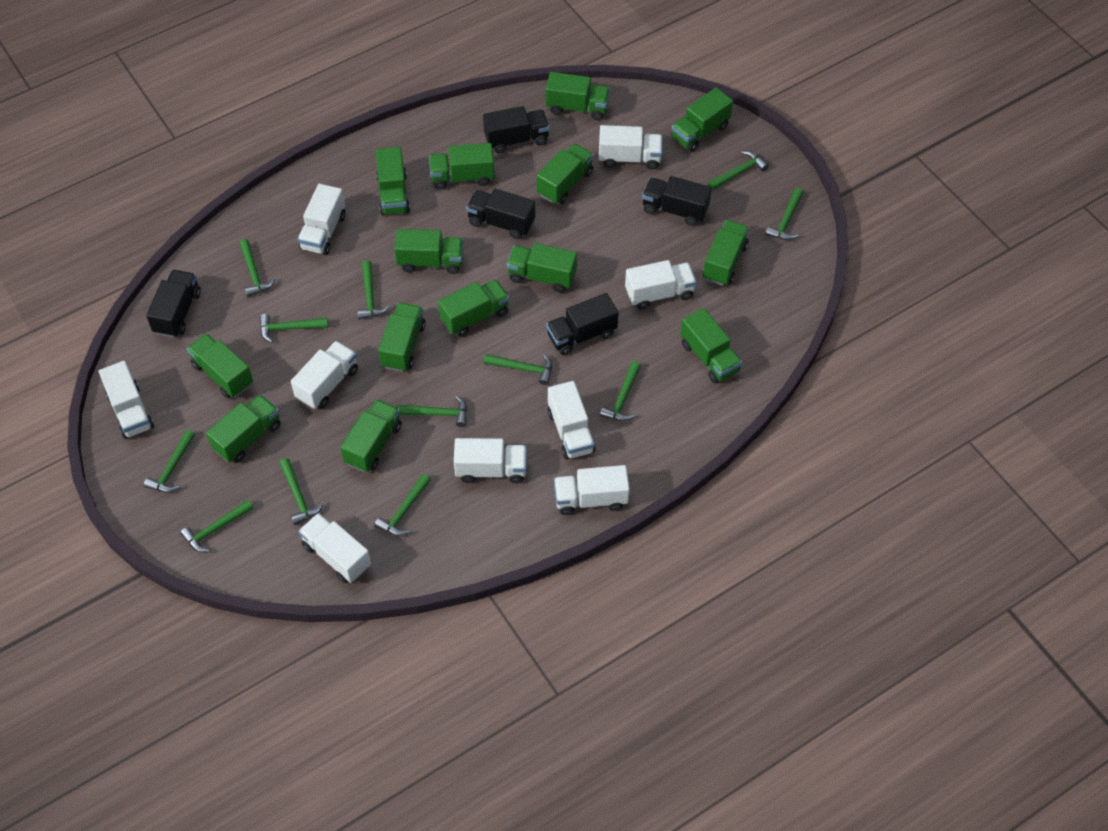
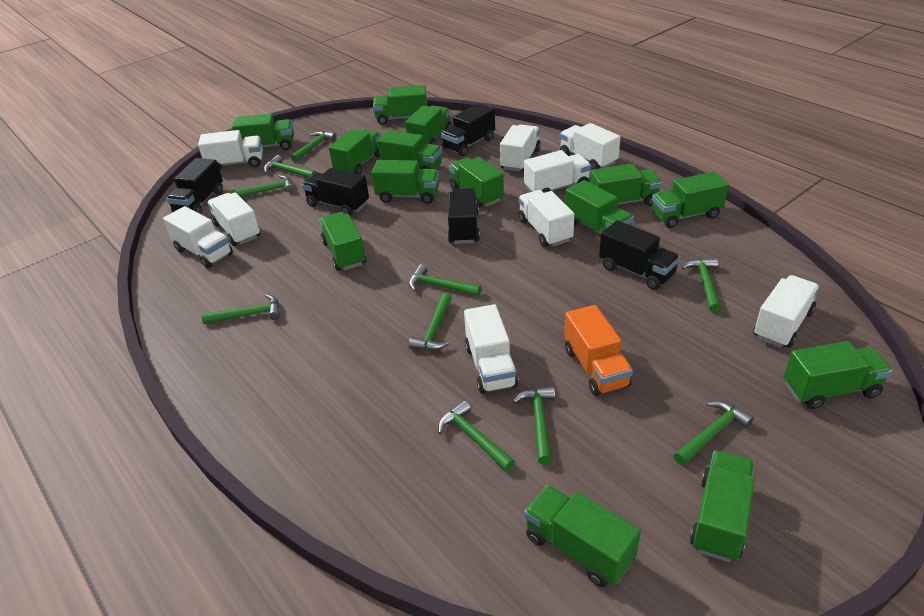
green hammer: [144,430,195,493] [180,500,253,552] [239,239,275,297] [260,314,328,343] [279,458,323,525] [357,261,389,320] [374,474,431,536] [397,395,467,427] [484,354,552,385] [600,361,641,421] [708,151,769,190] [765,188,803,240] = 12 -> [201,294,280,324] [230,175,294,197] [264,155,316,178] [290,131,337,162] [409,264,481,296] [409,293,452,351] [438,400,515,471] [513,386,555,465] [674,401,754,466] [681,258,721,312] = 10
orange truck: none = 0 -> [564,305,633,396] = 1

